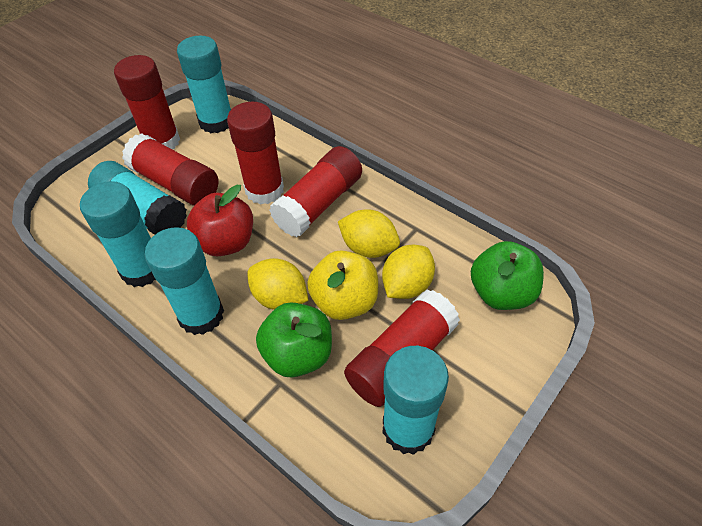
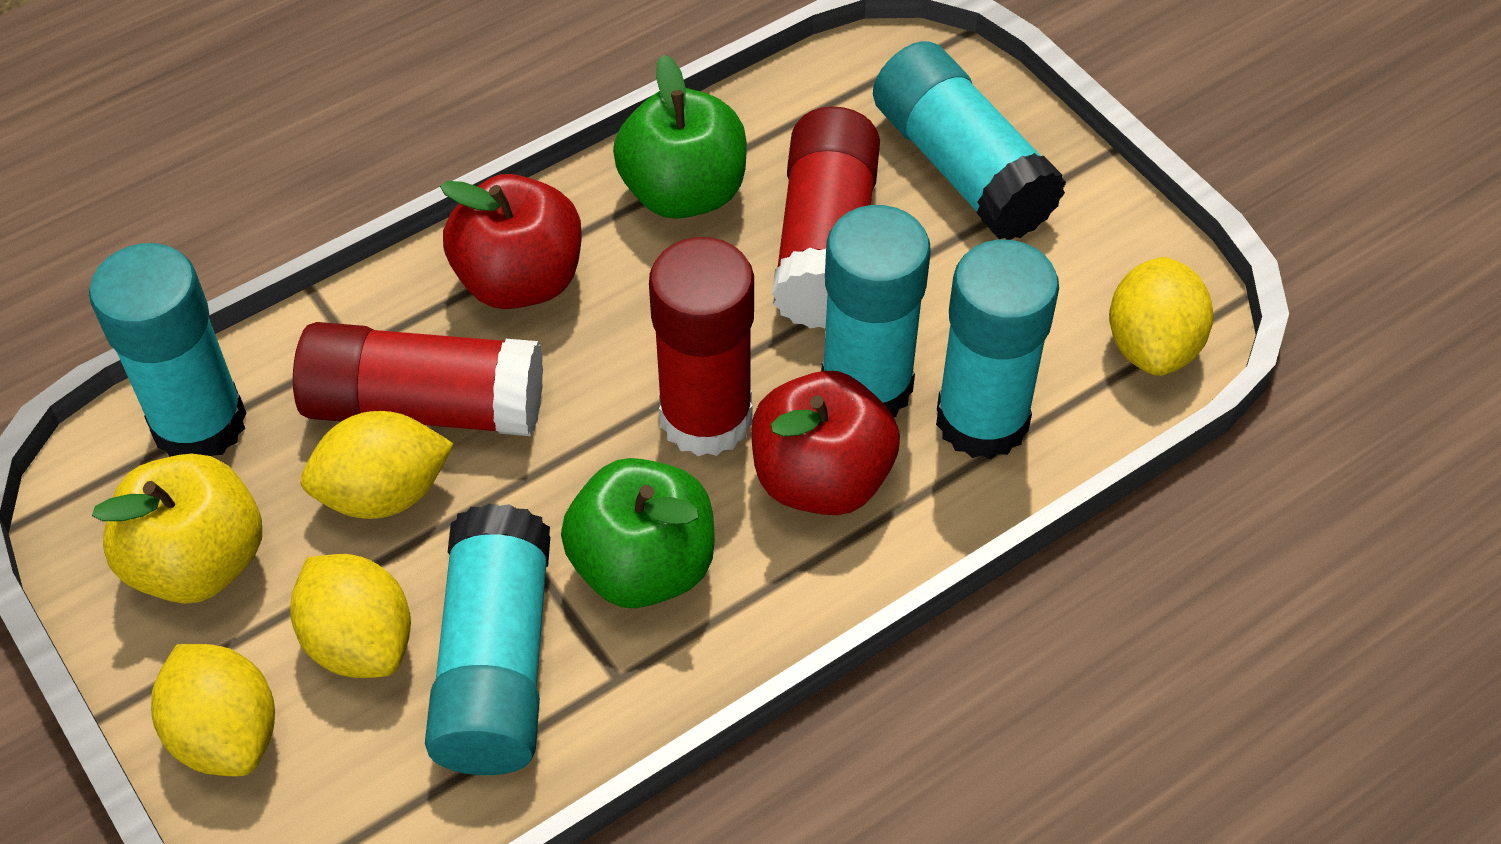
red apple: [187,185,253,256] = 1 -> [440,174,582,309] [751,371,900,515] = 2
red glue stick: [114,55,180,149] [122,133,218,206] [227,102,284,205] [269,146,362,237] [344,290,460,407] = 5 -> [293,322,543,436] [649,237,754,456] [772,106,880,329] = 3
yellow lemon: [247,258,308,310] [338,209,400,258] [382,245,435,299] = 3 -> [151,644,275,776] [290,554,411,678] [300,411,454,519] [1109,257,1213,376] = 4

